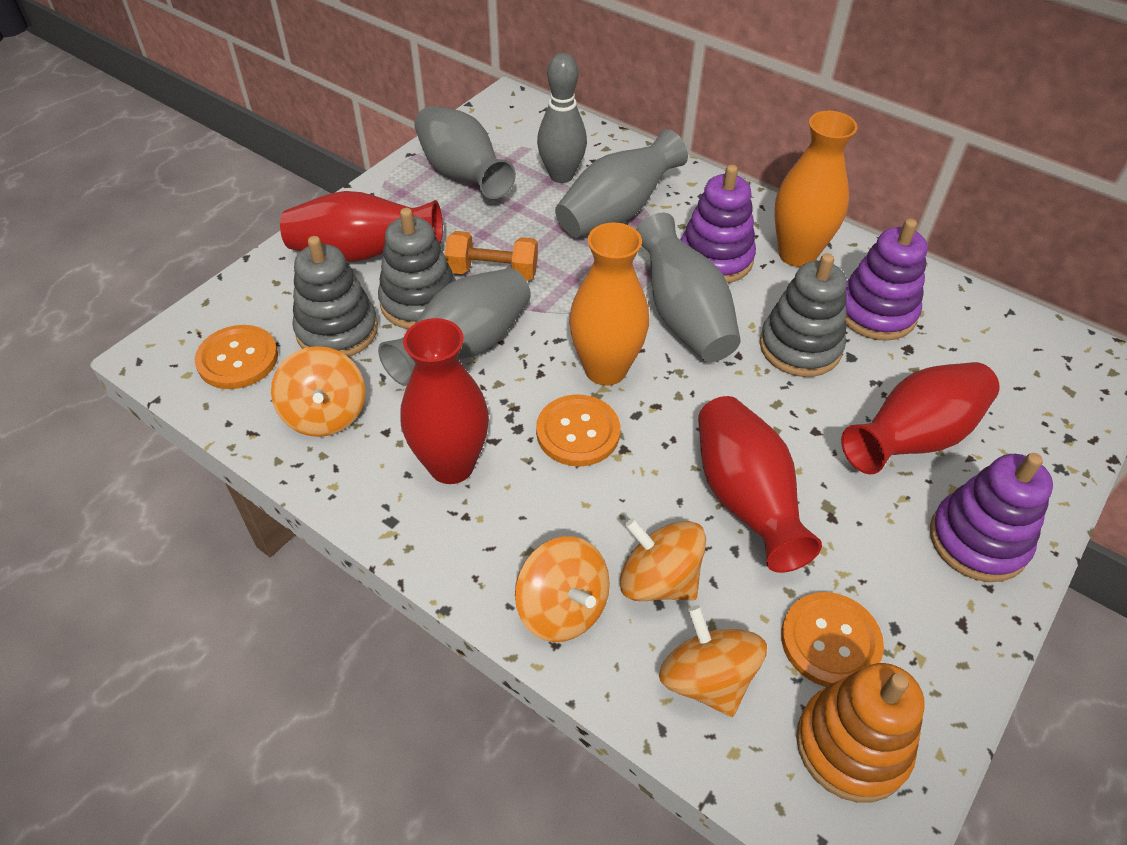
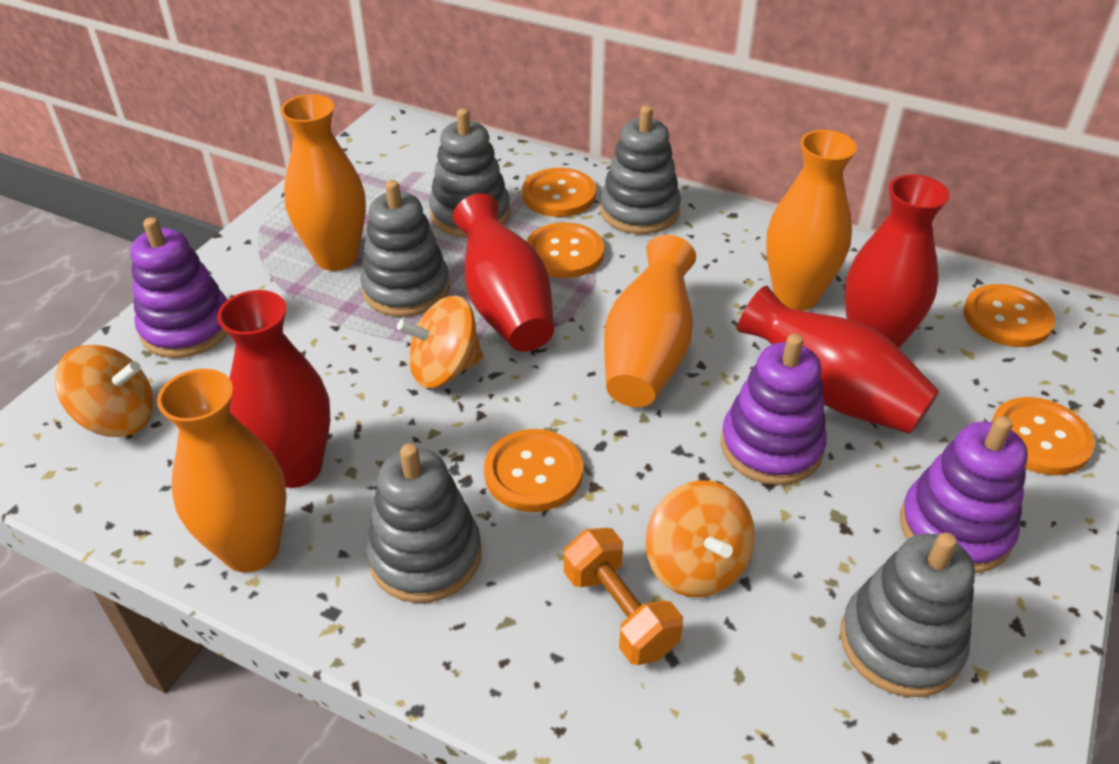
grey bowling pin: [537,53,587,183] = 1 -> none = 0
grey stacking toy: [292,236,378,357] [378,208,456,329] [760,253,847,377] = 3 -> [360,180,450,317] [366,444,481,603] [429,108,510,237] [600,105,681,234] [840,533,975,697] = 5
grey vase: [378,268,531,386] [415,106,516,199] [555,129,688,238] [636,213,741,362] = 4 -> none = 0
orange button: [194,325,278,389] [536,394,620,466] [781,592,884,687] = 3 -> [484,429,583,512] [522,168,596,217] [526,222,604,278] [963,284,1055,347] [991,397,1094,475] = 5
orange spinning top: [271,346,365,437] [515,536,610,642] [620,518,706,601] [659,605,767,717] = 4 -> [55,345,153,437] [397,296,483,388] [646,480,755,597] = 3
orange stacking toy: [796,663,925,803] = 1 -> none = 0
orange vase: [569,223,649,386] [774,111,858,267] = 2 -> [157,369,286,572] [281,95,366,271] [604,235,696,407] [766,130,857,311] = 4

